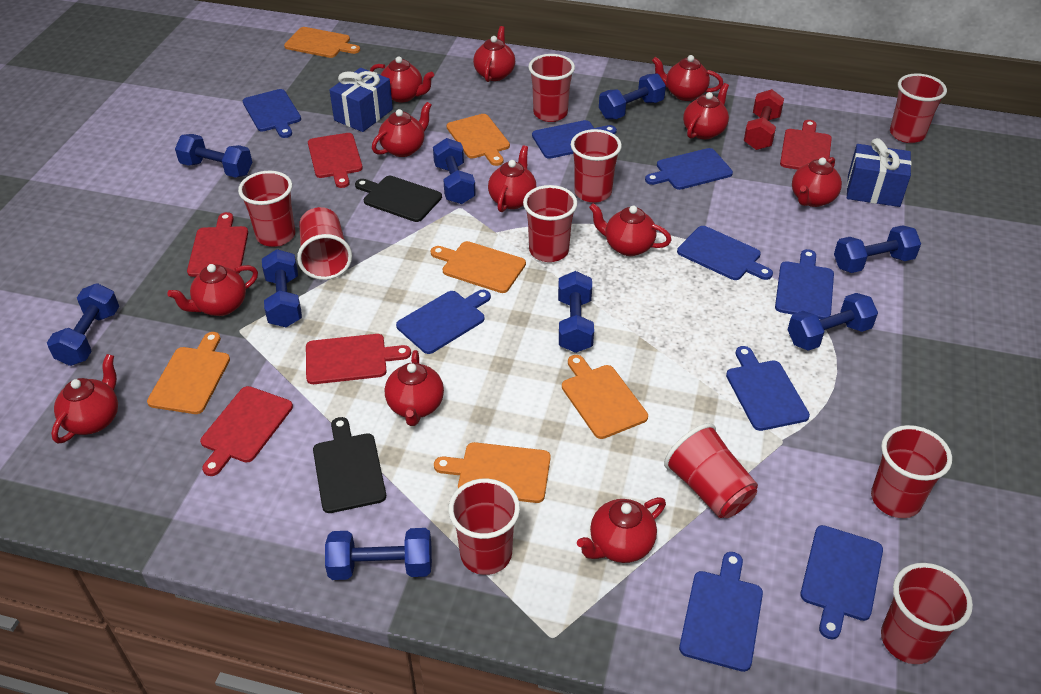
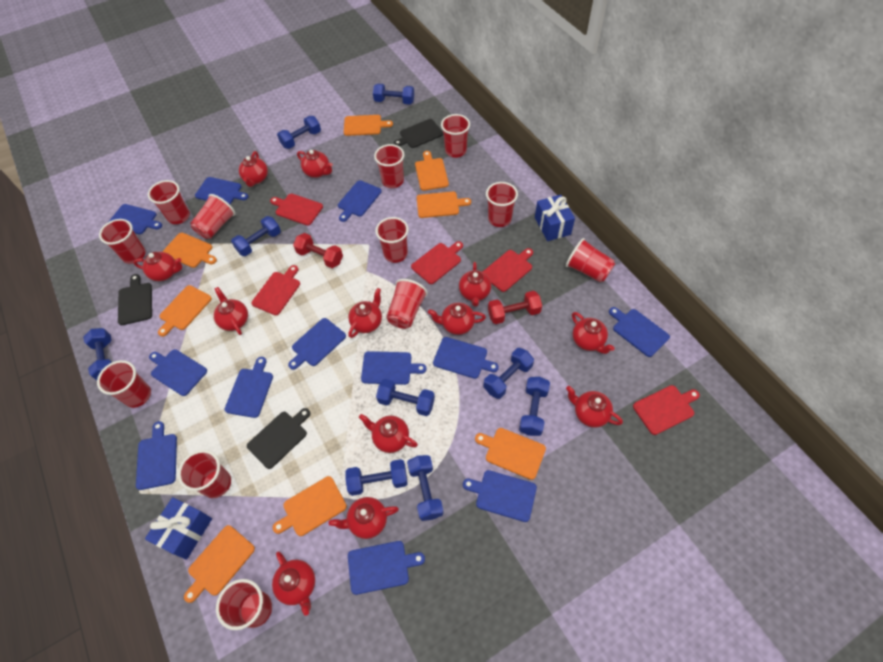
black cutting board: [313,417,386,513] [355,176,442,222] = 2 -> [118,274,152,325] [247,408,310,469] [394,119,443,148] = 3
blue cutting board: [243,89,301,138] [396,290,491,354] [532,120,617,159] [645,148,733,190] [677,226,773,280] [679,552,763,672] [726,346,810,431] [775,249,834,319] [800,525,883,639] = 9 -> [109,204,162,234] [136,421,177,490] [149,349,207,396] [195,177,249,204] [225,357,273,418] [288,318,346,370] [338,180,382,222] [348,541,425,595] [361,351,427,385] [433,337,499,379] [463,470,537,522] [609,307,670,357] = 12
orange cutting board: [147,332,230,414] [284,27,360,58] [431,241,526,293] [434,442,551,503] [447,114,510,166] [562,355,648,439] = 6 -> [158,285,212,337] [163,233,217,268] [184,525,255,603] [273,476,347,536] [344,115,393,136] [415,151,449,191] [417,192,471,218] [475,428,546,480] = 8
red cup: [238,171,295,247] [297,207,352,280] [448,478,520,575] [523,185,577,262] [528,54,575,122] [571,129,622,203] [664,423,758,518] [871,425,952,518] [881,563,973,664] [890,73,947,143] = 10 -> [97,360,151,408] [99,219,146,264] [148,180,190,224] [178,450,231,498] [190,194,235,239] [216,579,272,630] [374,144,405,188] [375,217,409,263] [386,279,428,329] [441,114,470,158] [486,182,518,227] [566,238,615,283] = 12
red dumbbell: [744,89,784,150] = 1 -> [293,233,343,268] [488,291,542,324] = 2

